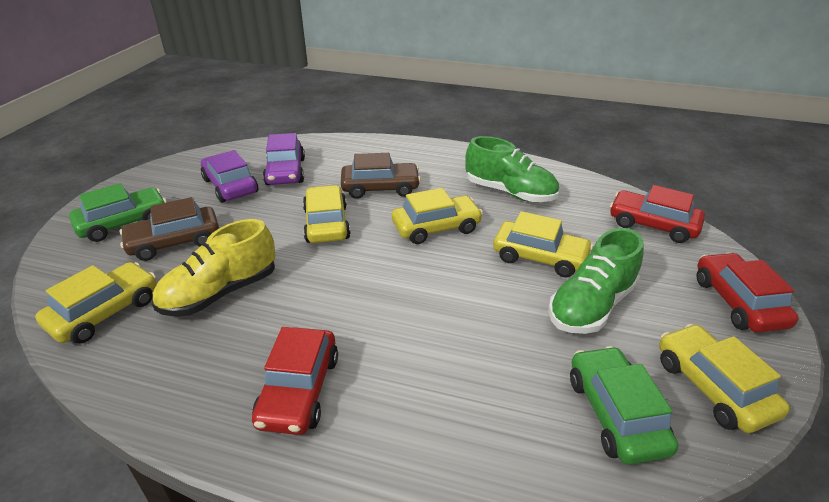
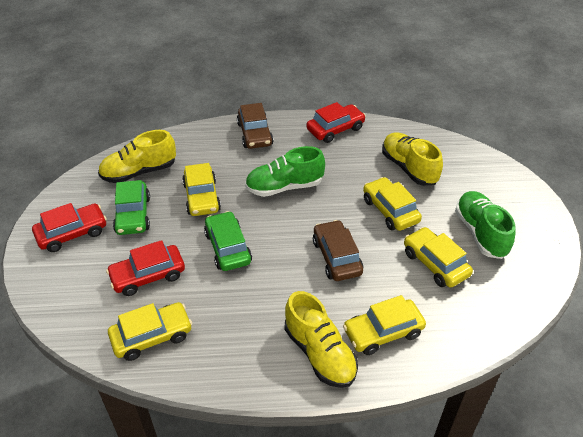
purple car: [201,150,258,203] [263,133,305,185] = 2 -> none = 0
yellow shoe: [152,219,276,317] = 1 -> [98,130,176,183] [285,291,358,388] [382,132,443,186] = 3

